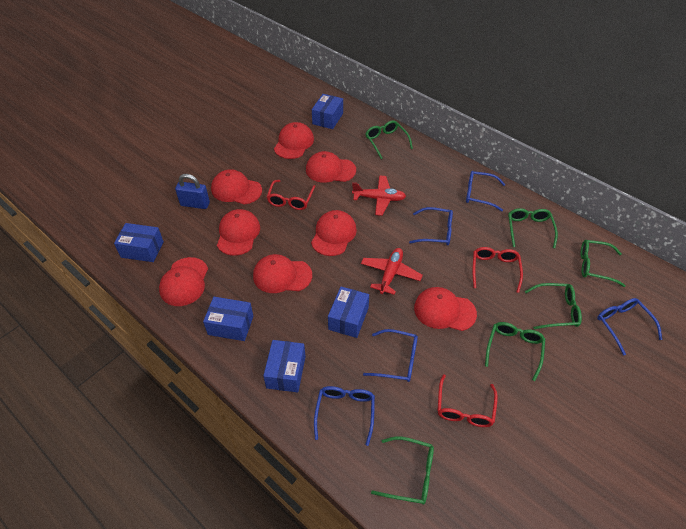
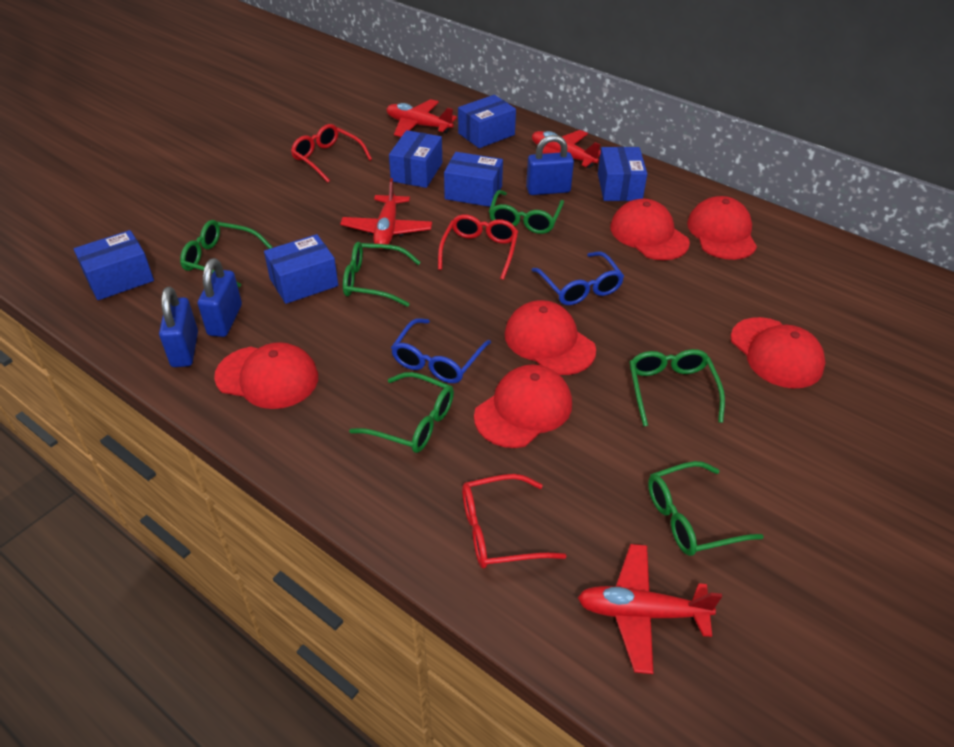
blue box: [114,223,164,262] [203,297,253,341] [263,340,306,392] [312,94,343,129] [328,287,369,338] = 5 -> [74,230,154,300] [264,234,338,304] [389,130,442,188] [444,152,503,207] [458,95,516,148] [598,147,647,201] = 6
blue glasses: [314,386,375,446] [363,329,418,382] [409,207,453,246] [466,171,506,212] [597,298,662,356] = 5 -> [391,318,491,383] [532,252,624,305] = 2
blue padlock: [175,174,210,209] = 1 -> [159,287,198,367] [198,258,242,337] [526,135,574,195] = 3
red cap: [159,257,208,306] [211,169,262,205] [217,209,260,256] [253,254,312,293] [274,122,314,159] [306,151,356,183] [311,210,357,256] [414,287,477,331] = 8 -> [214,342,318,409] [474,364,572,448] [505,300,596,375] [610,199,690,260] [687,196,757,260] [731,317,825,388] = 6
red plane: [352,175,406,216] [361,248,423,295] = 2 -> [340,178,432,249] [386,99,457,137] [532,130,601,168] [578,544,722,674] = 4

